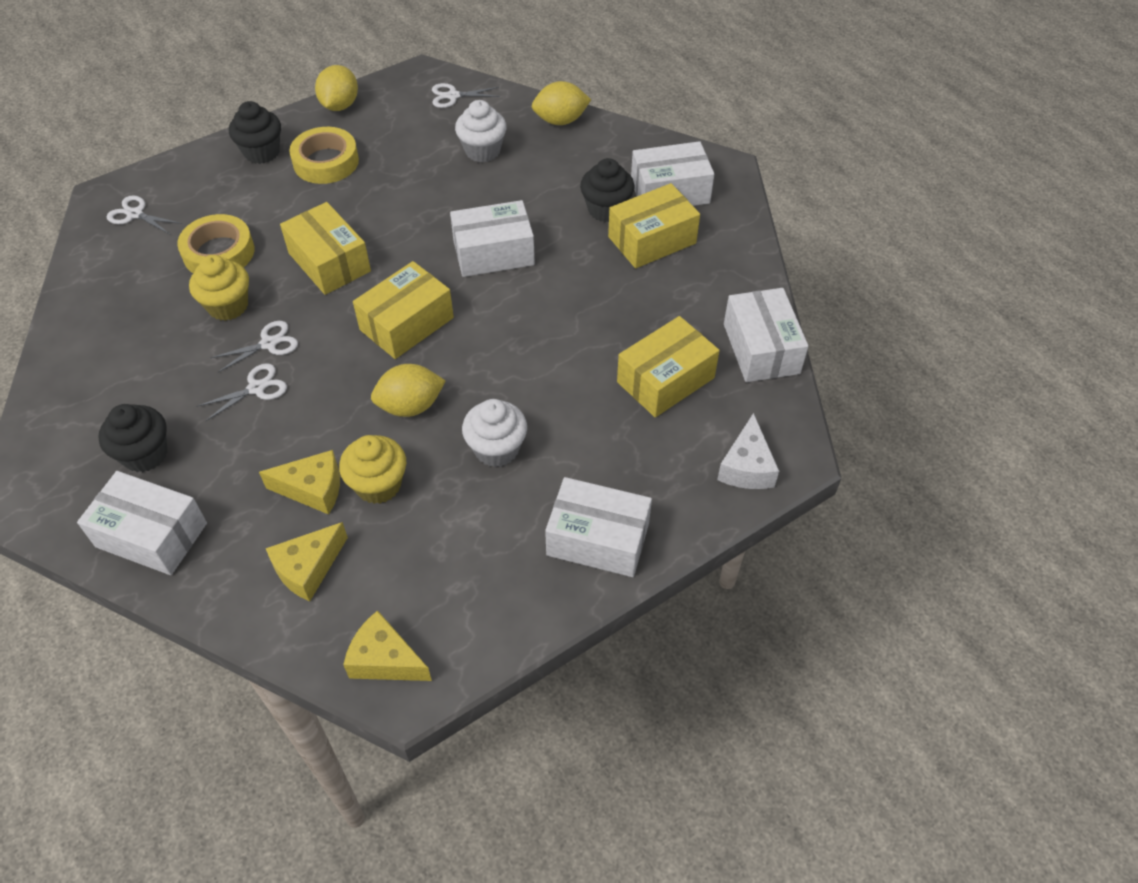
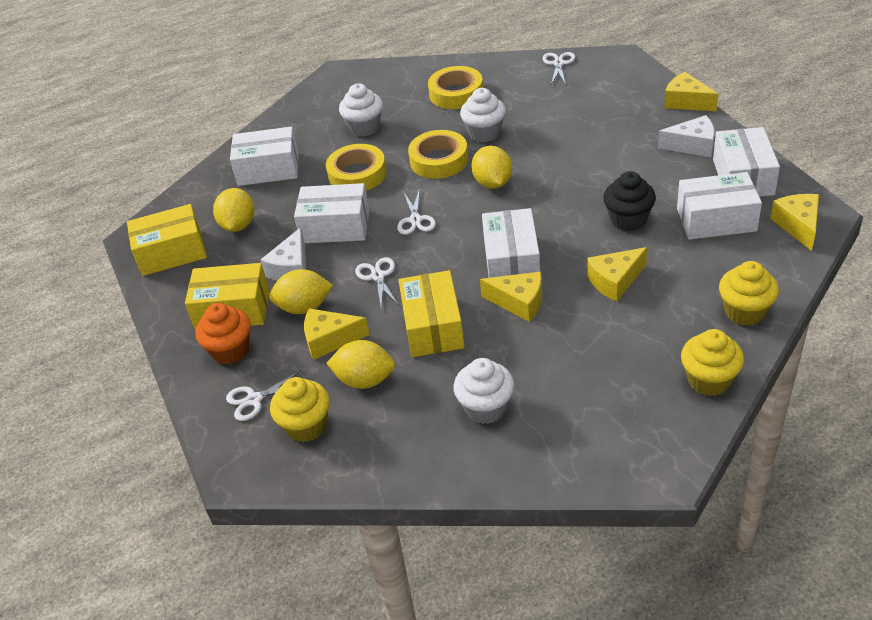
black cupcake: [98,404,167,472] [229,101,281,164] [580,158,635,222] = 3 -> [603,171,656,231] = 1
orange cupcake: none = 0 -> [195,303,251,365] = 1
white cheese: [717,413,779,489] = 1 -> [261,227,306,281] [658,115,715,157] = 2
white cupcake: [455,100,507,162] [462,399,527,467] = 2 -> [339,83,383,137] [454,358,514,424] [460,88,506,143] = 3
yellow box: [280,202,371,295] [353,261,454,359] [608,183,700,268] [617,316,720,417] = 4 -> [127,204,207,276] [185,263,269,330] [399,270,465,357] = 3
yellow cheese: [259,450,340,514] [266,522,348,601] [343,610,432,681] = 3 -> [304,308,370,360] [480,272,542,322] [587,247,647,302] [664,72,718,111] [770,194,819,251] = 5
yellow cupcake: [189,255,249,321] [339,435,406,504] = 2 -> [270,377,330,442] [681,329,744,396] [719,261,779,326] = 3
yellow lemon: [315,65,358,111] [371,364,445,417] [532,81,591,125] = 3 -> [213,188,255,232] [269,269,333,314] [326,340,395,389] [471,146,512,189] = 4
yellow tape: [177,214,254,273] [289,127,359,184] = 2 -> [326,144,387,191] [408,130,468,179] [428,66,483,109] = 3

